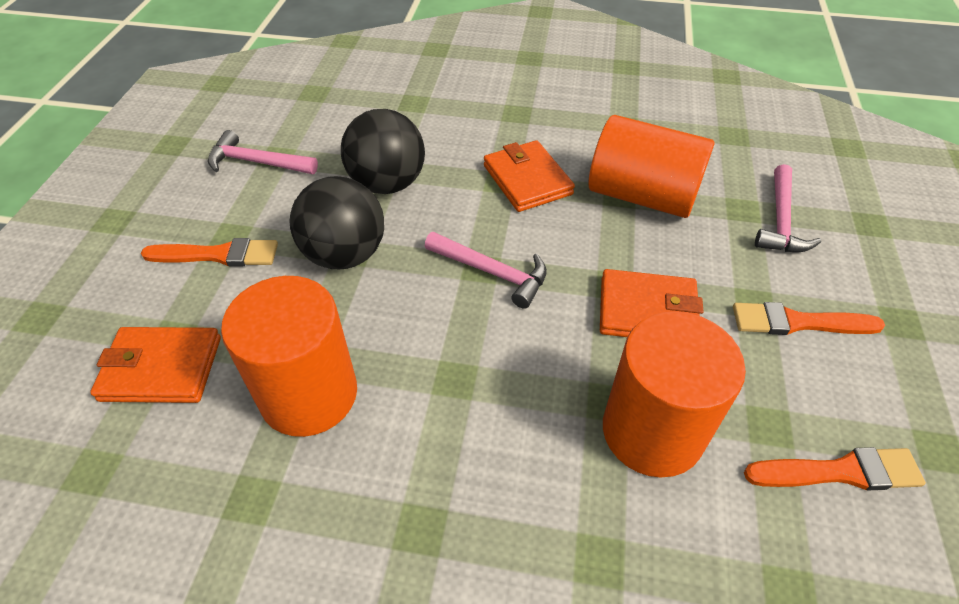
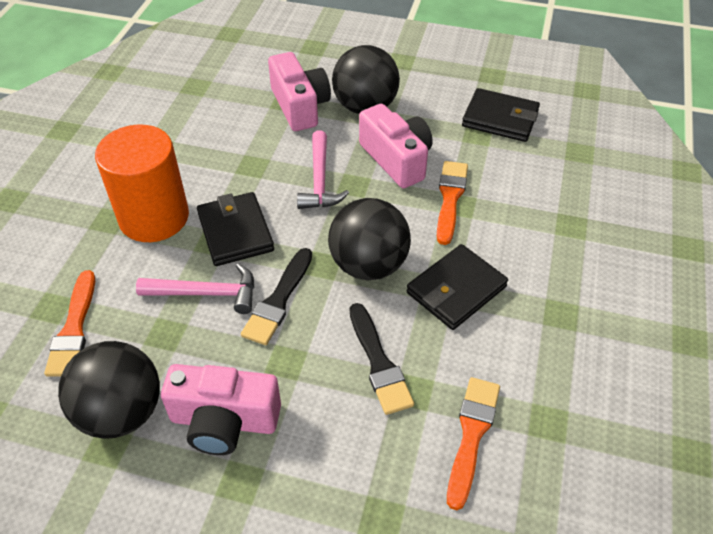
black ball: [289,176,384,269] [341,109,425,194] = 2 -> [58,341,160,439] [328,198,411,280] [332,45,400,114] = 3
black brush: none = 0 -> [241,248,312,345] [350,303,414,415] = 2
black wallet: none = 0 -> [197,192,274,266] [407,244,508,330] [462,88,540,142] = 3
orange cylinder: [221,276,357,437] [588,115,714,218] [603,311,746,478] = 3 -> [95,125,189,242] = 1
orange wallet: [90,327,221,403] [484,140,575,212] [600,269,704,337] = 3 -> none = 0
pink camera: none = 0 -> [161,364,281,455] [268,52,331,131] [359,104,433,188] = 3
pink hammer: [208,130,318,174] [425,232,547,309] [755,164,821,252] = 3 -> [136,263,254,314] [297,130,349,209] = 2

